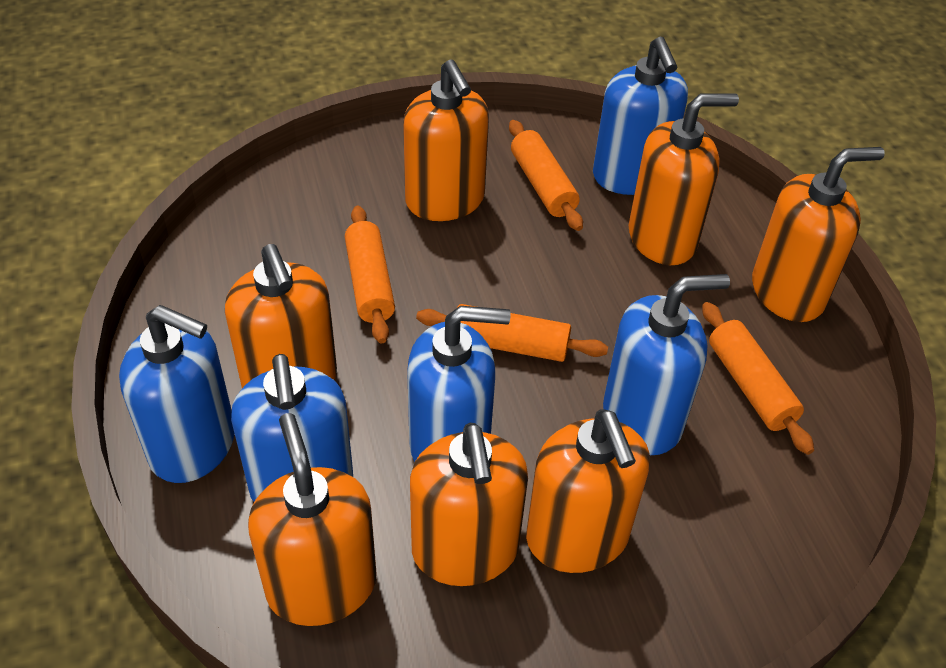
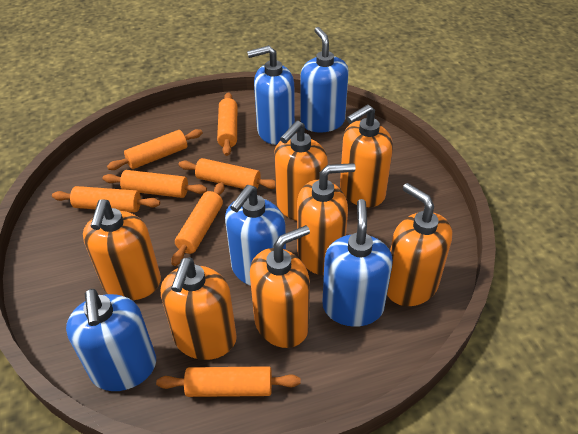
orange rolling pin: [345,206,395,343] [416,304,608,362] [509,120,583,231] [702,302,814,455] = 4 -> [52,186,160,212] [103,170,207,198] [107,129,203,170] [156,366,300,397] [172,182,225,266] [179,158,275,189] [217,92,237,156] = 7

